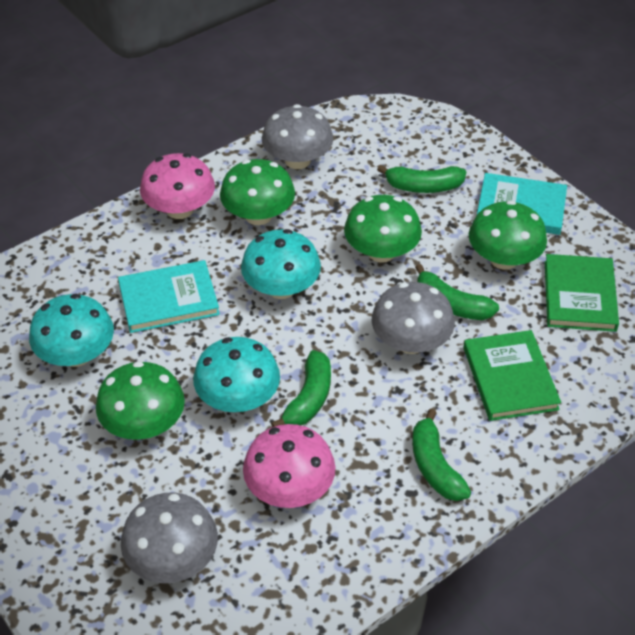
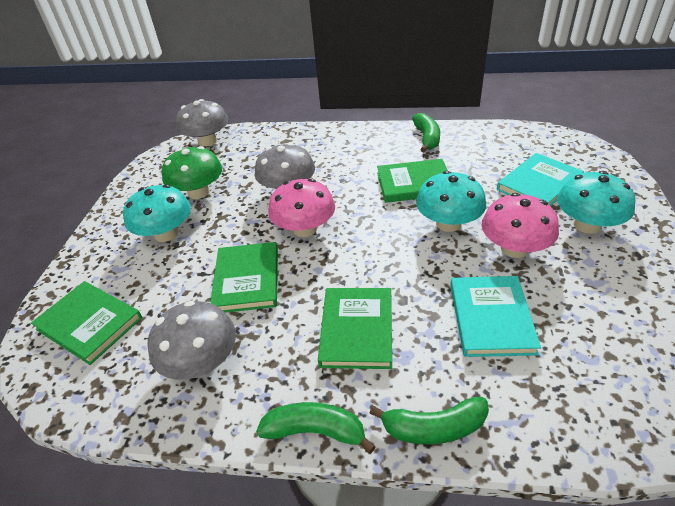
green banana: [271,350,331,427] [377,165,466,193] [412,409,471,501] [415,264,499,320] = 4 -> [256,402,376,454] [370,397,489,445] [412,113,440,153] = 3
green book: [463,330,561,421] [545,254,619,332] = 2 -> [31,281,142,365] [210,242,278,313] [318,288,392,369] [377,159,448,203] = 4
green mushroom: [96,361,185,440] [220,159,295,225] [344,195,422,262] [469,200,547,270] = 4 -> [162,146,222,199] = 1

